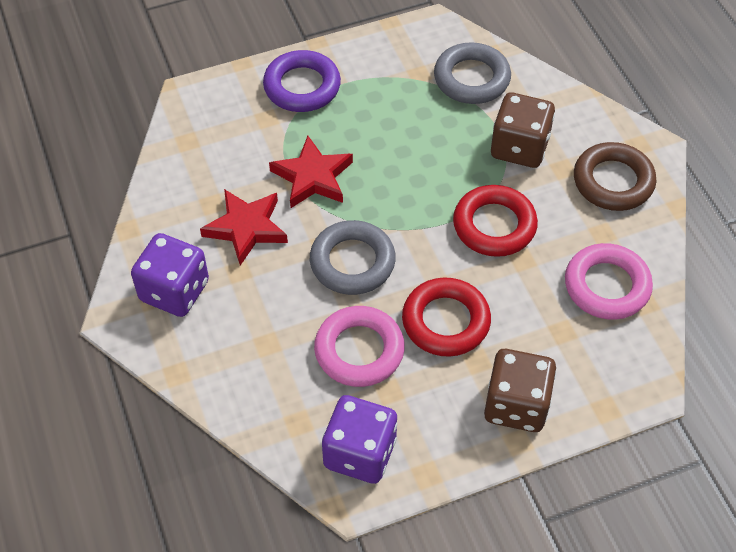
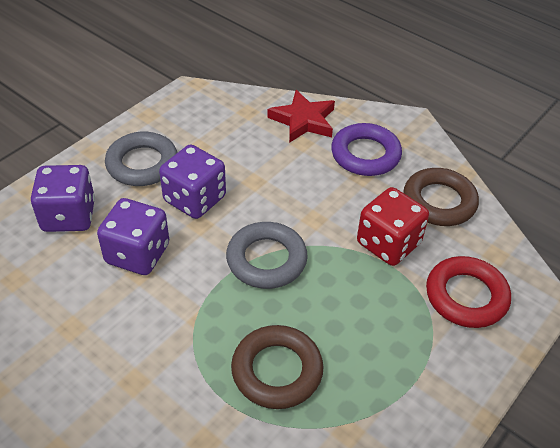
brown dice: [484,349,556,432] [491,92,555,168] = 2 -> none = 0
brown ring: [574,142,656,211] = 1 -> [231,325,323,409] [403,168,479,226] = 2
pink ring: [314,306,405,387] [565,243,653,320] = 2 -> none = 0
purple dice: [131,233,209,317] [322,395,397,484] = 2 -> [31,165,95,232] [97,198,169,275] [159,144,226,219] = 3
red dice: none = 0 -> [357,187,429,266] = 1
red ring: [402,278,491,357] [453,185,538,257] = 2 -> [426,256,511,328] = 1
red star: [200,189,288,265] [269,136,353,208] = 2 -> [267,90,335,143] = 1

